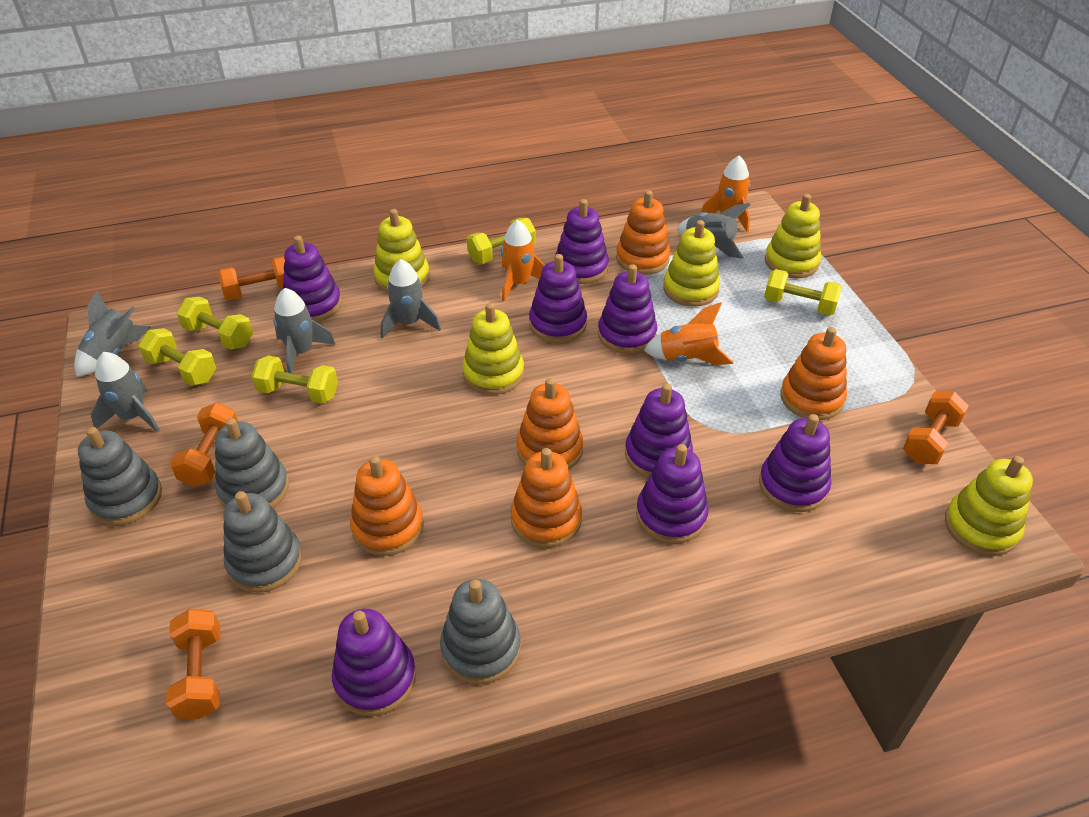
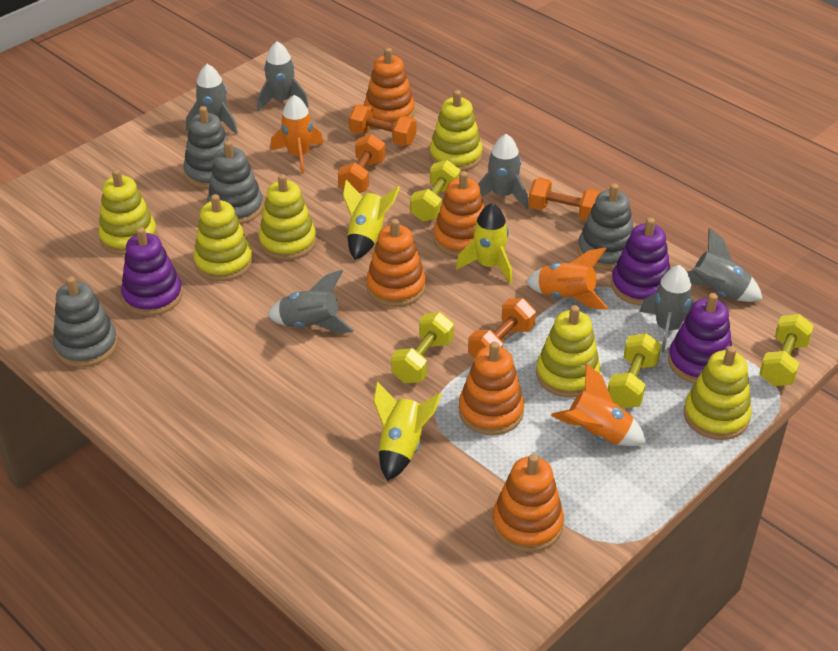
grey rocket: [74,291,151,377] [90,352,160,432] [273,288,336,373] [381,259,441,339] [677,203,751,259] = 5 -> [186,64,238,135] [257,41,309,112] [267,270,354,333] [478,134,528,209] [639,265,694,353] [687,228,762,302] = 6
purple stacking toy: [283,235,341,322] [332,609,416,716] [529,254,587,343] [555,199,609,284] [598,264,657,354] [625,383,693,478] [636,444,709,544] [759,414,831,512] = 8 -> [121,227,183,316] [611,218,670,305] [668,293,732,383] = 3
yellow dumbbell: [138,328,216,386] [177,297,253,350] [252,355,338,404] [467,218,536,264] [764,269,842,315] = 5 -> [391,312,454,383] [410,160,461,222] [608,333,661,408] [759,314,814,386] = 4
yellow rocket: none = 0 -> [343,180,400,260] [374,381,442,481] [456,203,513,284] = 3
yellow stacking toy: [374,209,430,293] [462,303,524,395] [663,220,720,307] [765,194,821,278] [945,456,1033,556] = 5 -> [98,169,157,255] [193,194,253,281] [259,174,316,260] [430,90,482,171] [536,305,601,397] [684,346,752,440] = 6

